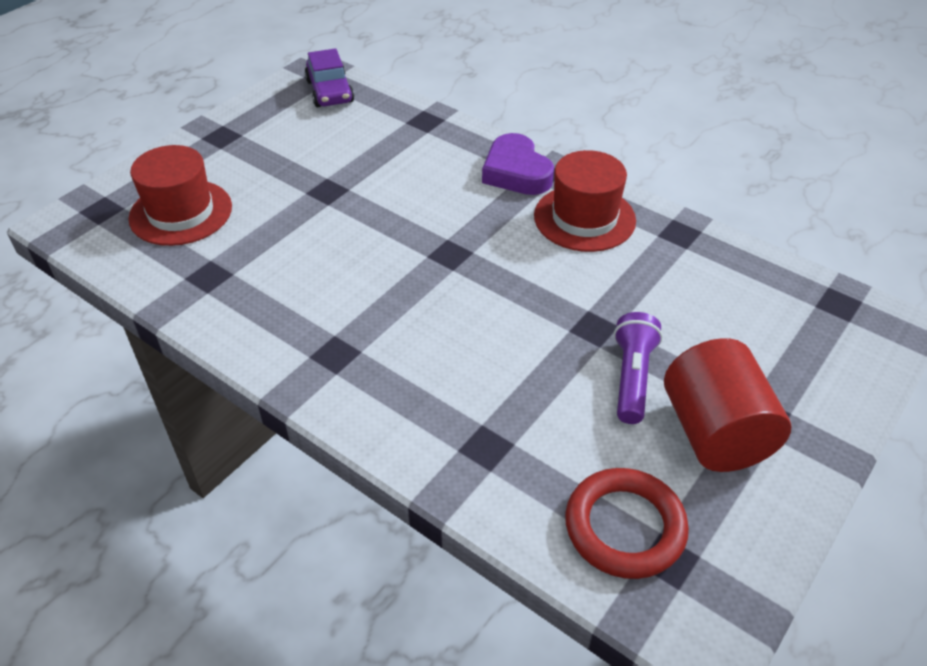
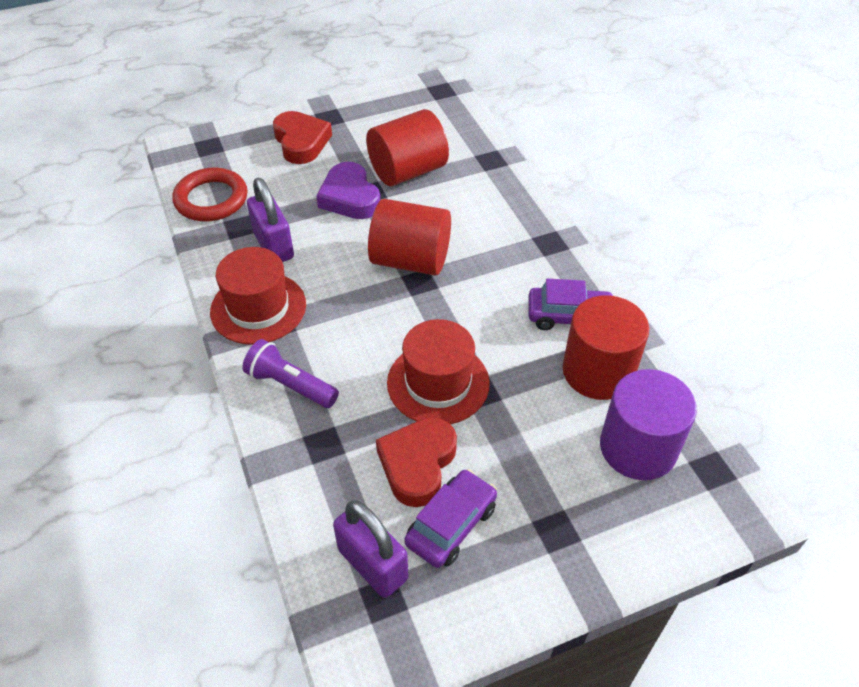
purple car: [305,48,354,107] = 1 -> [404,469,497,568] [528,279,614,330] = 2
purple cylinder: none = 0 -> [600,369,697,480] = 1
purple padlock: none = 0 -> [247,178,294,262] [333,500,408,598] = 2
red cylinder: [664,338,791,472] = 1 -> [366,109,449,186] [368,199,451,276] [563,295,649,400] = 3
red heart: none = 0 -> [273,111,332,164] [376,417,457,507] = 2

